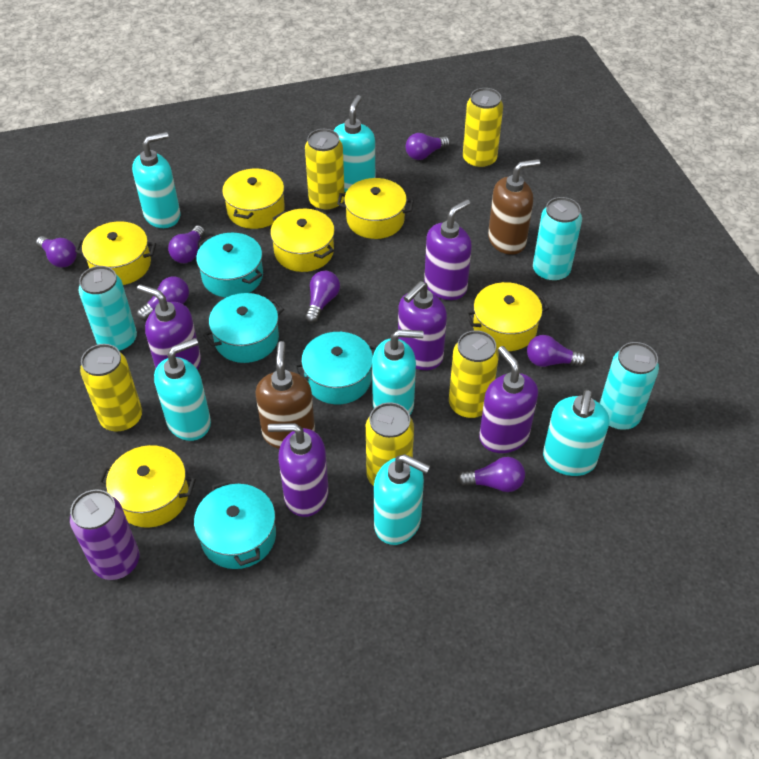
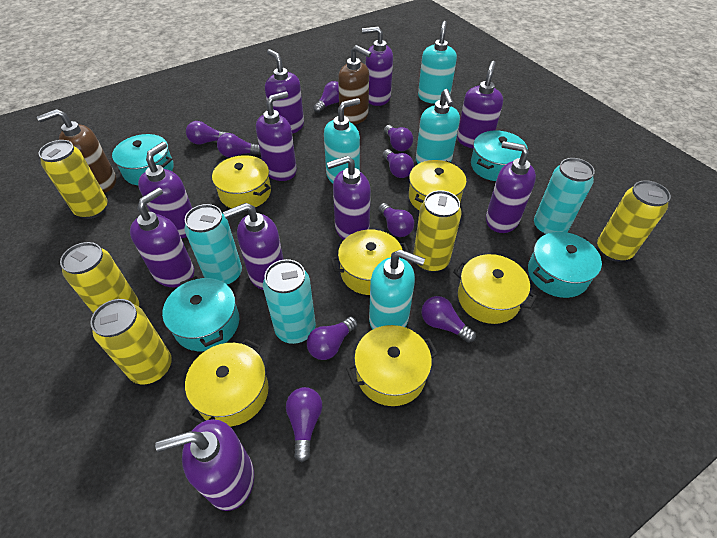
purple can: [70,490,139,580] = 1 -> none = 0
purple light bulb: [36,236,77,267] [137,276,189,320] [168,226,205,263] [306,271,340,323] [406,133,450,160] [457,457,525,492] [527,335,586,367] = 7 -> [186,121,228,145] [217,133,261,157] [286,387,322,462] [307,317,357,360] [313,81,339,113] [379,203,414,237] [383,149,414,178] [384,125,413,151] [421,296,476,343] = 9
purple soap dispenser: [137,284,201,370] [268,423,329,517] [398,281,447,370] [424,199,472,300] [479,346,538,453] = 5 -> [130,188,194,287] [138,142,192,238] [155,419,254,511] [223,203,284,290] [256,91,297,181] [265,49,304,134] [327,156,371,240] [362,27,393,106] [457,61,503,149] [486,141,536,233] = 10
turquoise soap dispenser: [132,132,180,228] [154,338,211,441] [333,95,375,192] [372,329,424,415] [374,454,430,545] [543,390,609,476] = 6 -> [324,98,360,183] [369,249,425,329] [416,89,460,164] [418,21,457,104] = 4

